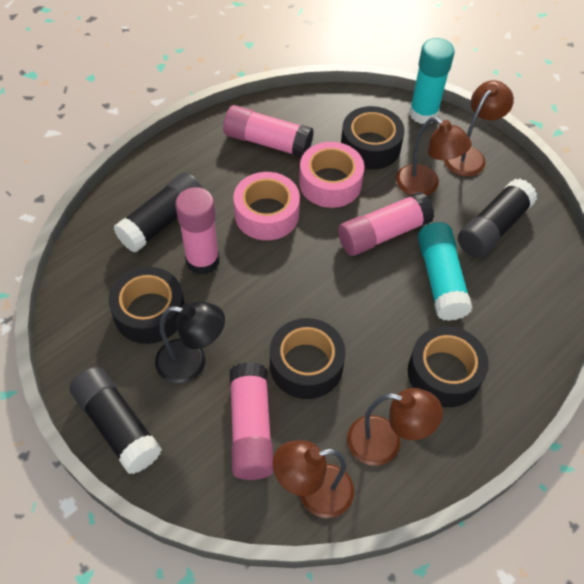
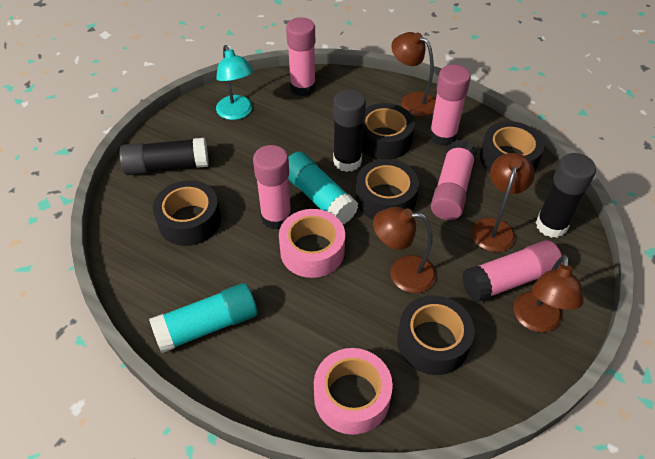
black lamp: [155,301,225,383] = 1 -> none = 0
black tape: [109,267,184,344] [270,318,346,399] [341,106,404,169] [408,326,489,407] = 4 -> [153,180,221,246] [356,159,419,219] [362,103,415,159] [397,295,475,375] [480,121,544,172] = 5
pink glue stick: [175,187,219,275] [223,105,314,158] [229,362,274,480] [338,192,434,256] = 4 -> [253,145,292,229] [286,17,316,96] [429,64,471,146] [431,140,477,220] [462,240,563,302] = 5
turquoise lamp: none = 0 -> [216,45,253,120] = 1

